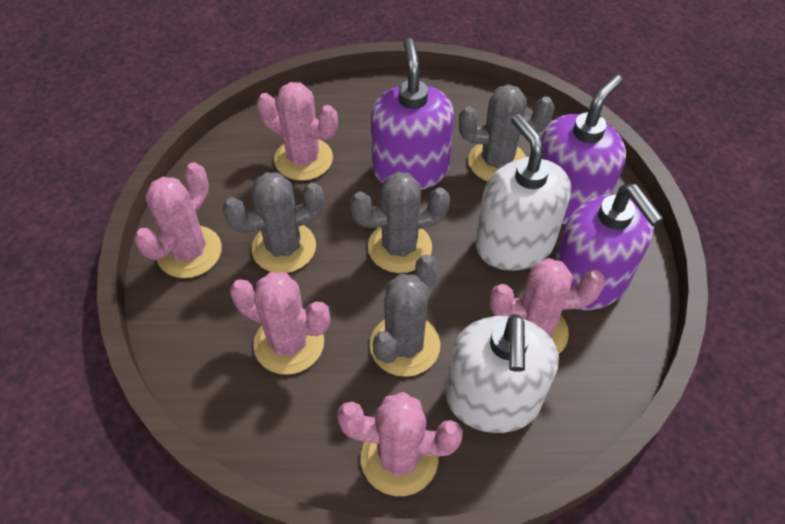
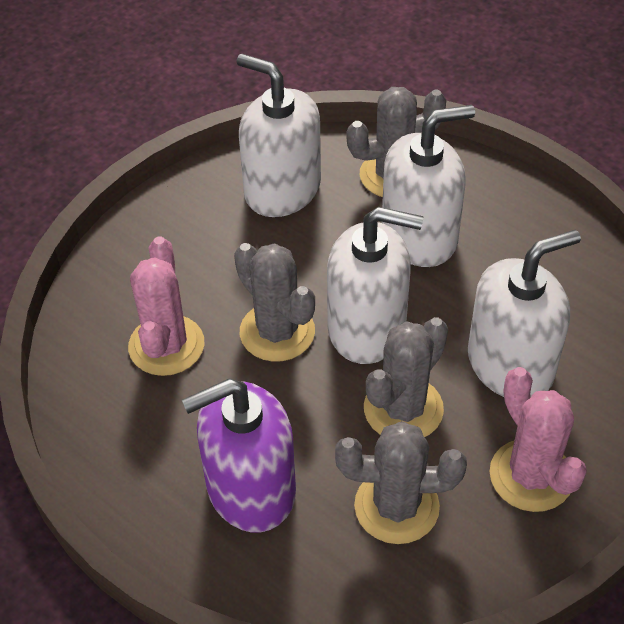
pink cactus: [134,162,222,278] [230,272,330,375] [257,82,338,181] [337,392,463,496] [490,258,606,354] = 5 -> [128,237,204,376] [489,367,587,512] = 2
purple soap dispenser: [371,38,454,190] [542,75,626,225] [554,184,664,310] = 3 -> [182,378,296,532] = 1
white soap dispenser: [446,314,559,433] [476,114,571,271] = 2 -> [237,54,321,217] [327,207,423,364] [382,105,475,267] [468,230,581,397] = 4

